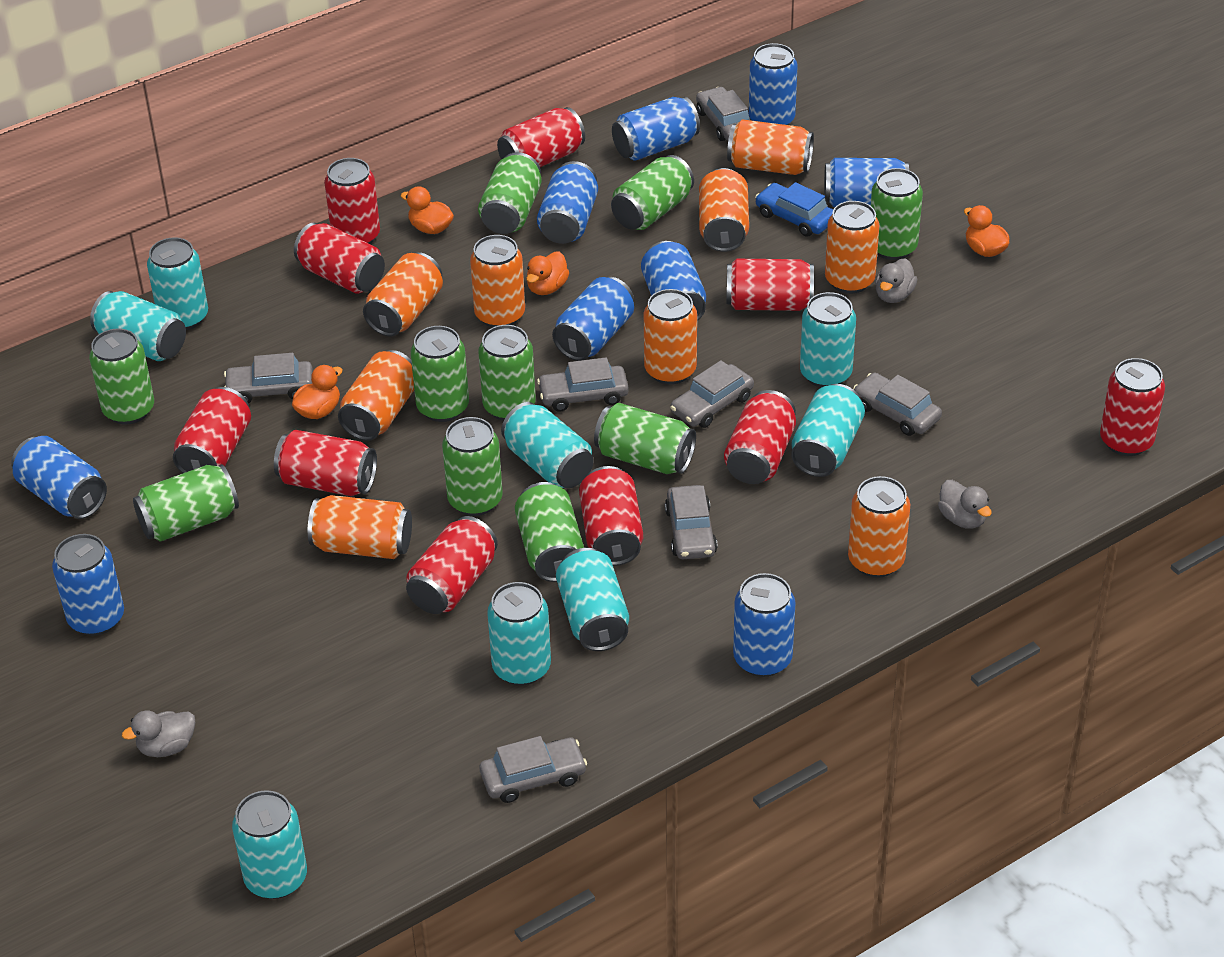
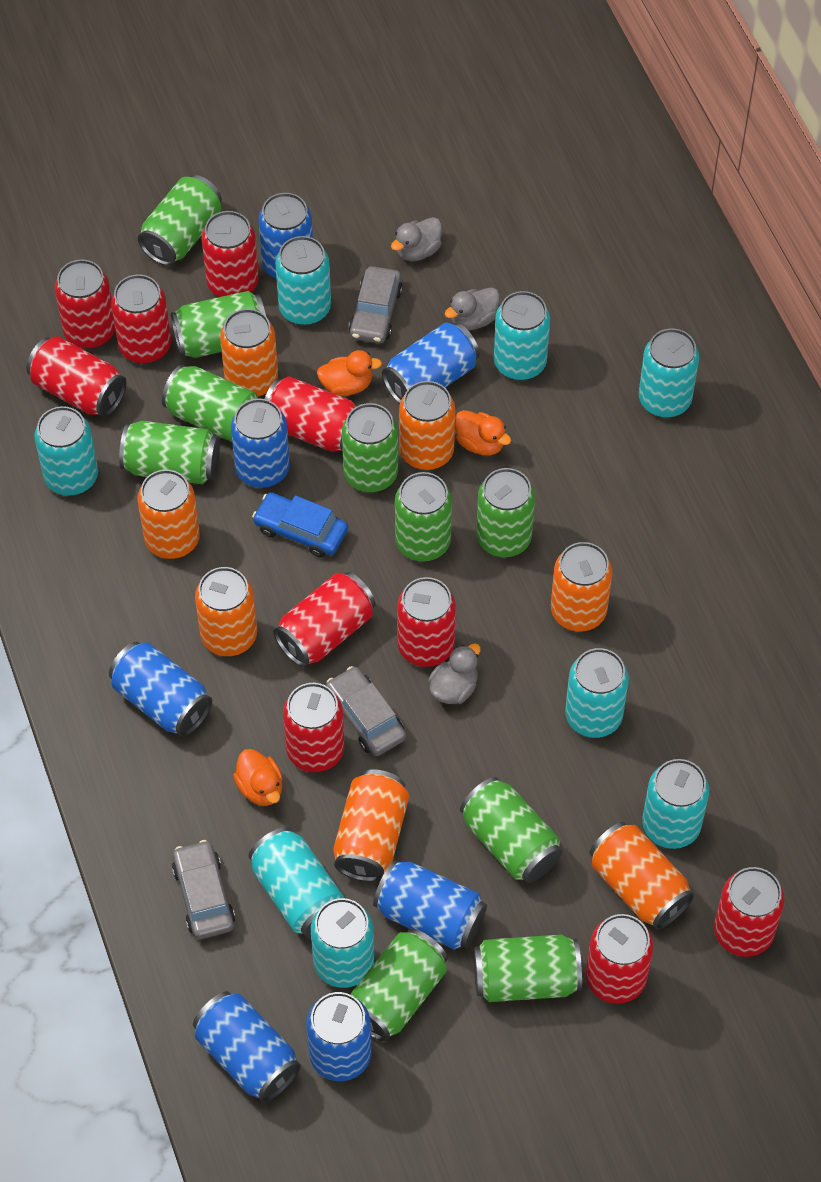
blue can: [11,436,107,519] [52,534,124,636] [537,161,598,244] [552,277,634,361] [612,97,700,161] [641,241,706,321] [733,573,795,677] [749,43,798,125] [824,158,909,207] = 9 -> [109,642,212,737] [193,991,301,1102] [231,399,290,488] [258,193,313,279] [306,992,371,1081] [373,860,487,949] [382,323,479,404] = 7
grey car: [224,353,313,404] [480,736,587,803] [537,357,629,412] [665,485,718,559] [670,360,754,428] [696,87,752,141] [853,372,942,436] = 7 -> [172,840,235,939] [326,666,406,756] [349,266,403,343] = 3
orange can: [308,495,412,559] [338,350,414,441] [363,252,443,337] [470,235,525,328] [644,289,697,385] [699,168,749,252] [727,119,814,175] [825,201,879,294] [848,476,910,578] = 9 -> [137,470,200,559] [195,567,257,656] [220,309,278,397] [333,769,409,882] [399,381,455,470] [551,542,612,631] [590,822,694,930] = 7
orange duck: [292,365,342,419] [401,186,454,234] [526,251,569,295] [964,205,1010,257] = 4 -> [233,749,283,806] [317,350,382,396] [455,410,512,455] = 3

